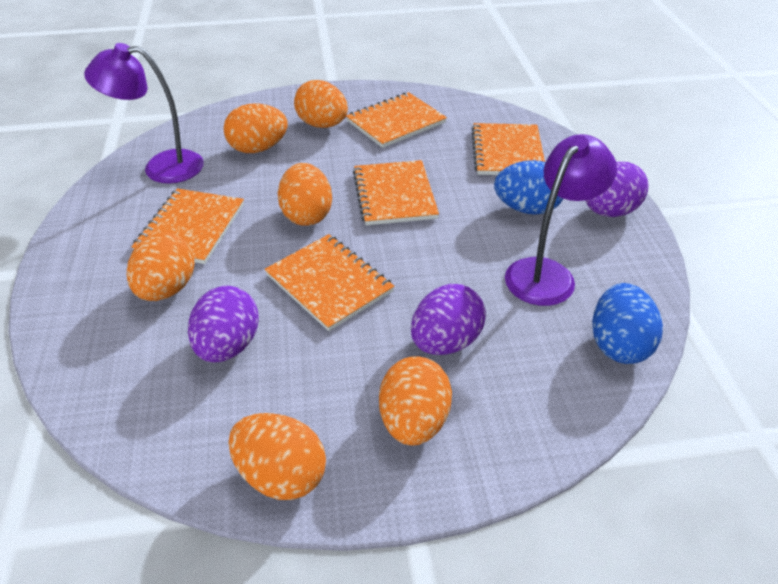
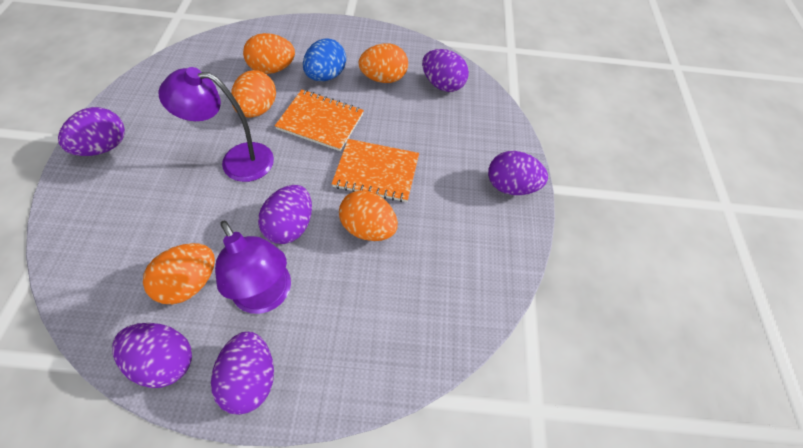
blue egg: [494,160,563,215] [592,283,663,364] = 2 -> [303,38,346,81] = 1
orange egg: [127,233,195,301] [223,103,288,153] [228,413,326,500] [278,163,332,226] [294,80,348,128] [379,357,452,446] = 6 -> [143,243,215,304] [231,70,276,118] [243,33,295,74] [339,190,398,241] [358,43,408,83] = 5
orange notebook: [132,189,244,264] [265,234,394,331] [346,92,447,148] [353,160,439,225] [471,123,545,175] = 5 -> [275,90,364,151] [332,139,419,202] = 2
purple egg: [188,286,259,362] [411,284,486,355] [586,162,649,217] = 3 -> [58,107,125,156] [112,323,192,388] [211,332,274,415] [258,185,312,244] [422,49,469,92] [488,151,548,195] = 6

